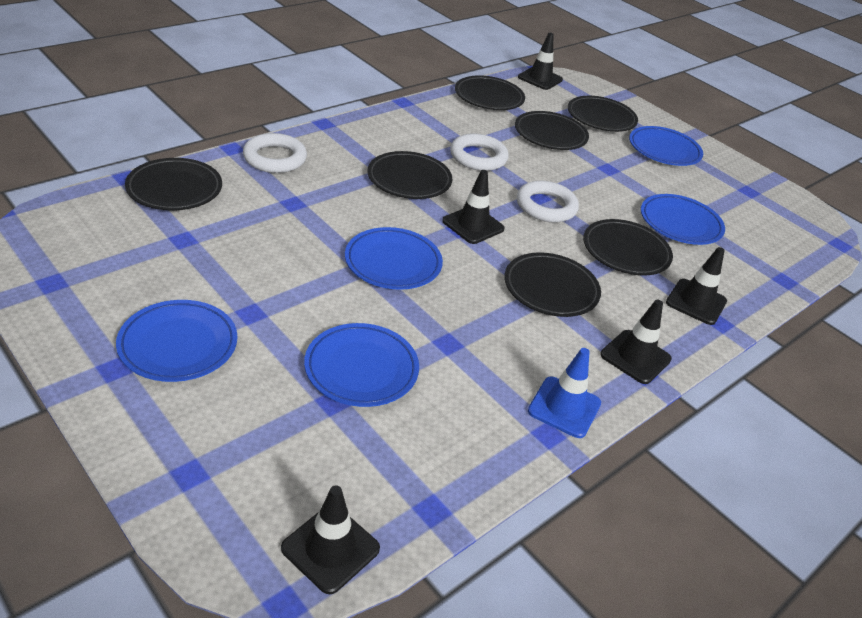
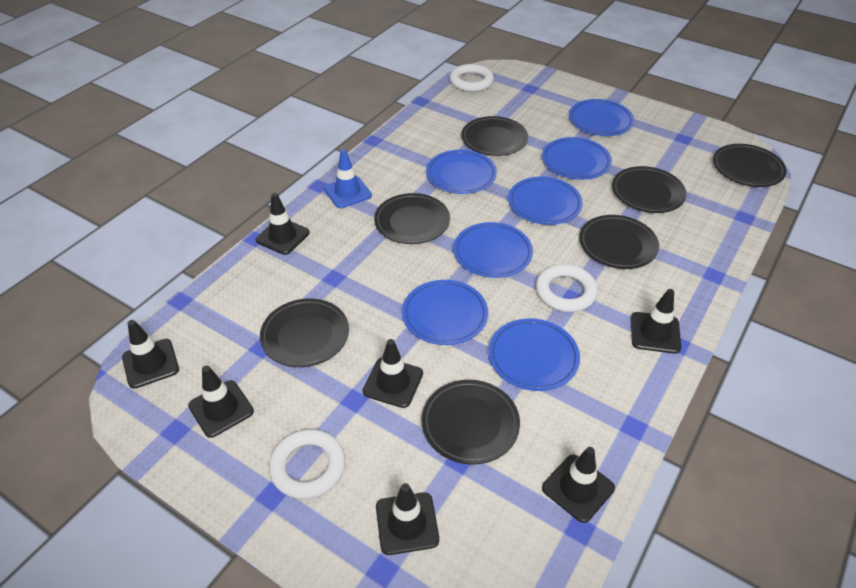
black traffic cone: [281,485,380,594] [442,170,505,244] [518,33,563,90] [600,300,672,384] [666,247,727,325] = 5 -> [122,320,179,389] [188,366,254,438] [256,193,310,255] [362,339,423,408] [376,483,439,555] [542,447,615,523] [631,289,681,354] = 7
blue plate: [116,300,237,382] [304,323,419,407] [345,227,443,290] [629,126,703,166] [641,194,725,245] = 5 -> [402,280,488,345] [426,150,497,194] [453,222,533,278] [489,318,580,391] [508,176,583,225] [542,137,612,180] [569,99,634,136] = 7

